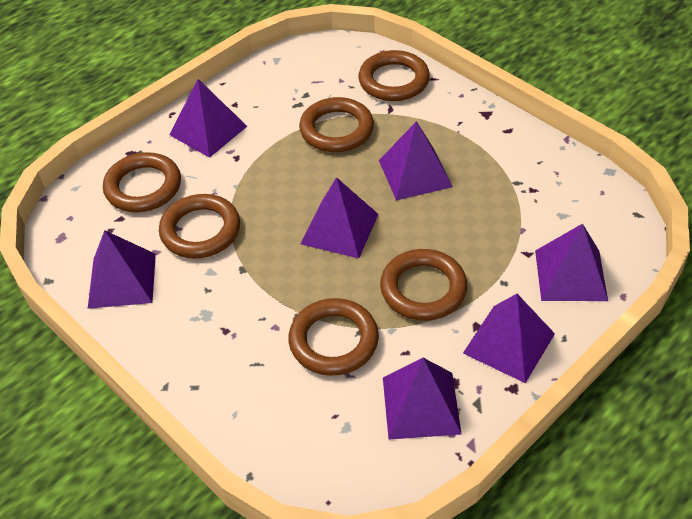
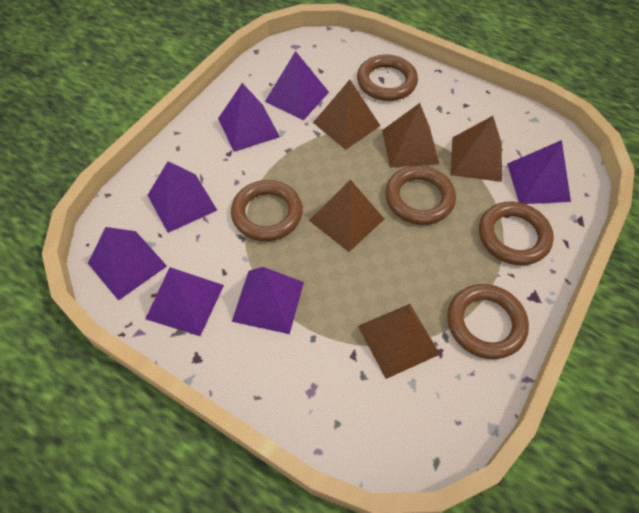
brown pyramid: none = 0 -> [309,179,384,252] [313,80,381,150] [358,304,440,379] [382,103,439,168] [450,116,502,182] = 5
brown ring: [103,152,181,212] [159,194,240,259] [288,298,379,376] [299,97,374,152] [359,50,430,101] [380,249,467,321] = 6 -> [231,180,303,241] [357,54,418,101] [385,166,456,225] [447,284,529,359] [479,202,554,265] = 5

